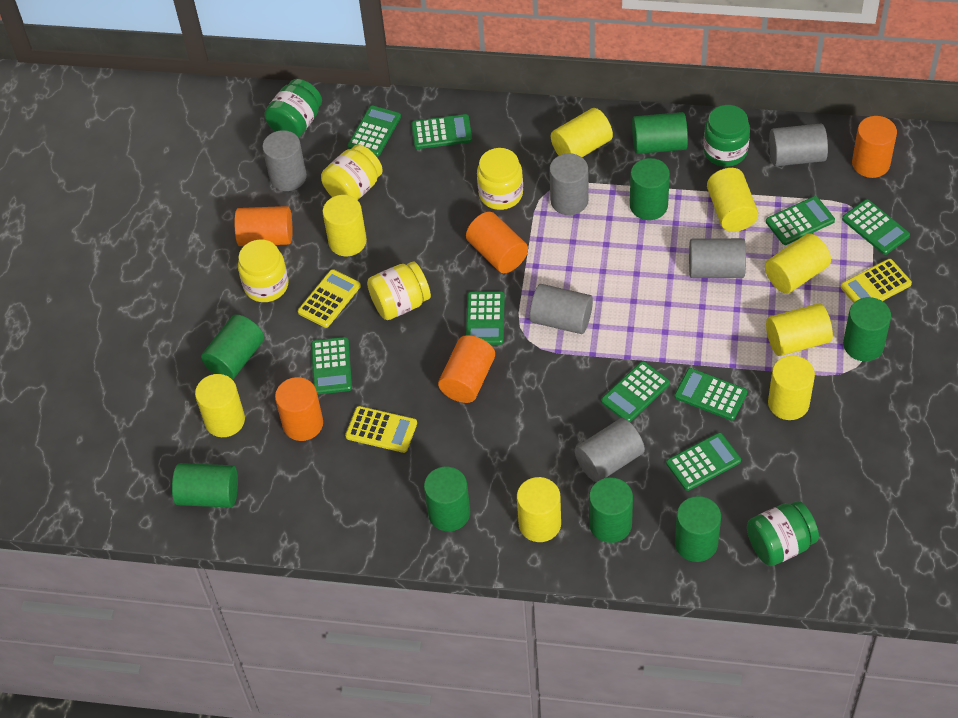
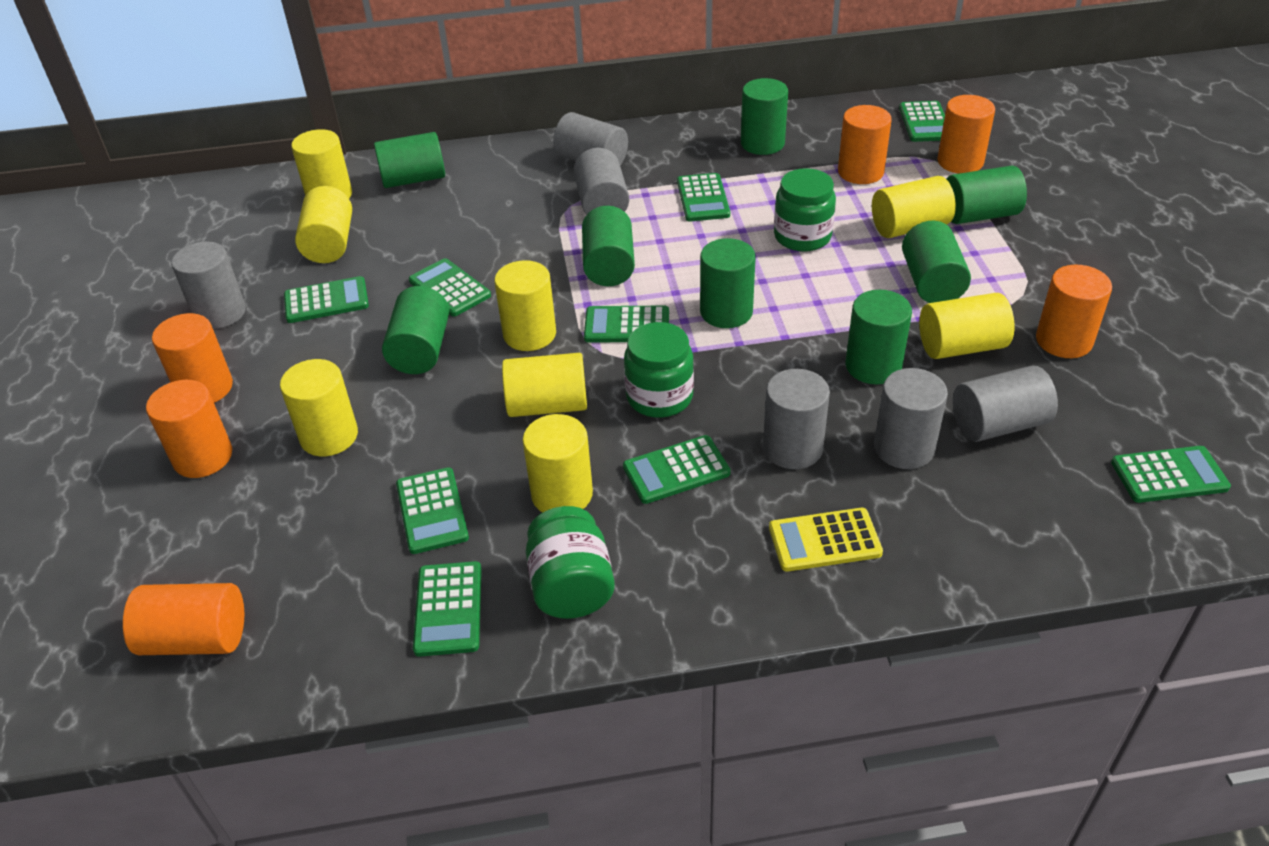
orange cylinder: [234,206,292,246] [275,377,323,441] [438,335,495,403] [466,212,528,273] [852,116,897,178] = 5 -> [123,583,244,655] [146,380,232,478] [152,313,233,403] [838,105,892,184] [937,95,995,174] [1036,265,1112,358] = 6
yellow calculator: [298,269,361,328] [345,406,417,453] [840,259,912,303] = 3 -> [769,508,883,572] = 1
yellow jar: [238,240,289,302] [321,144,383,200] [367,261,431,320] [477,148,523,210] = 4 -> none = 0

